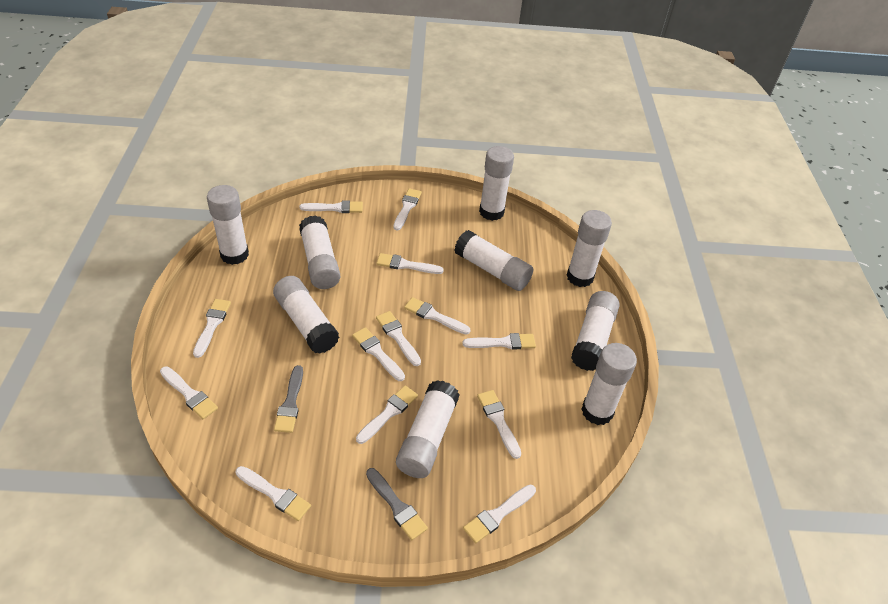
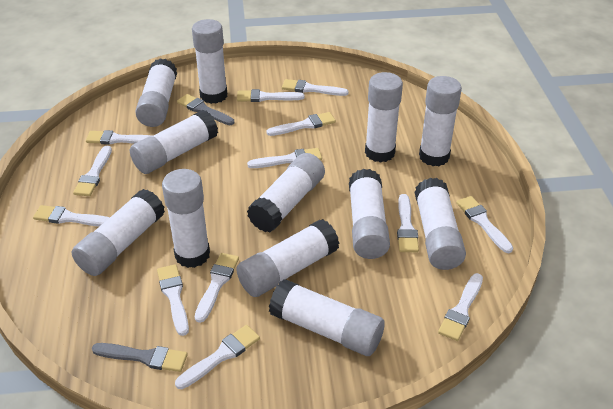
white glue stick: [207,185,249,265] [273,276,339,354] [299,215,340,289] [396,380,460,478] [454,230,533,291] [479,146,514,221] [567,210,612,287] [571,291,620,371] [581,343,637,425] = 9 -> [72,189,165,276] [130,110,218,174] [135,58,177,127] [162,169,210,268] [192,19,227,104] [236,219,339,297] [247,153,325,232] [269,279,385,356] [349,169,390,259] [365,72,403,163] [415,178,466,270] [419,76,462,166] = 12

